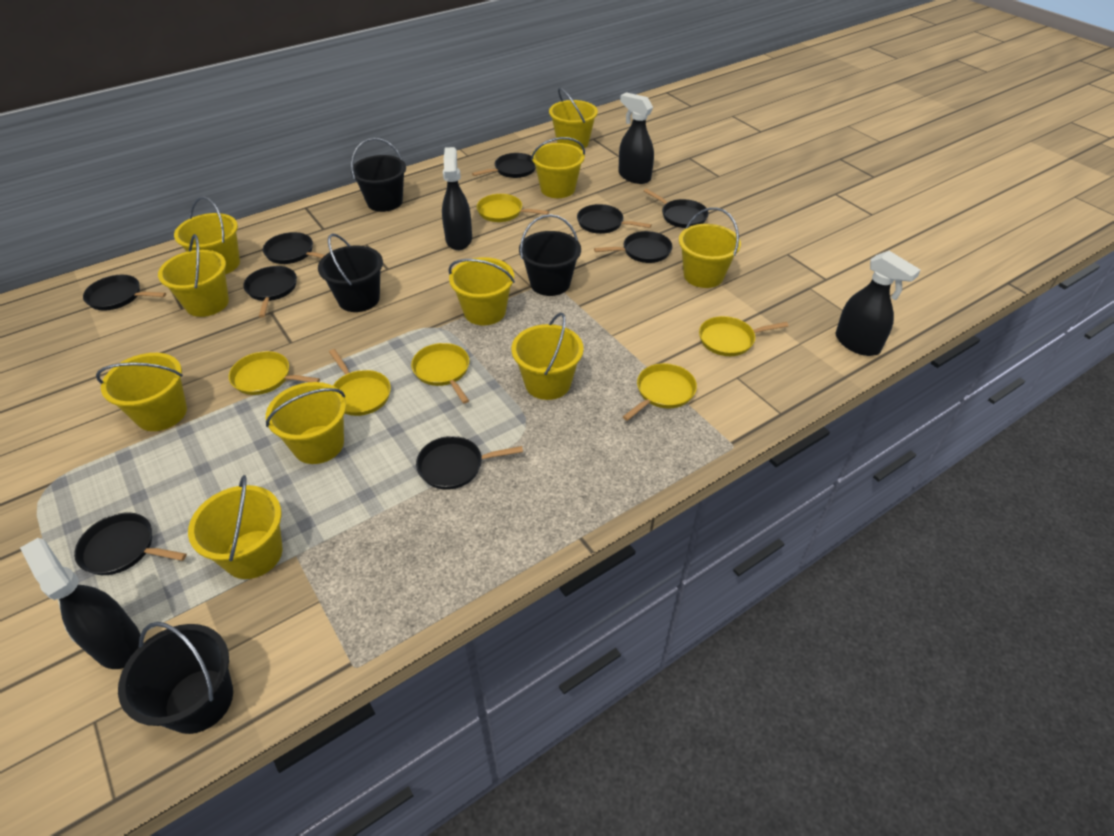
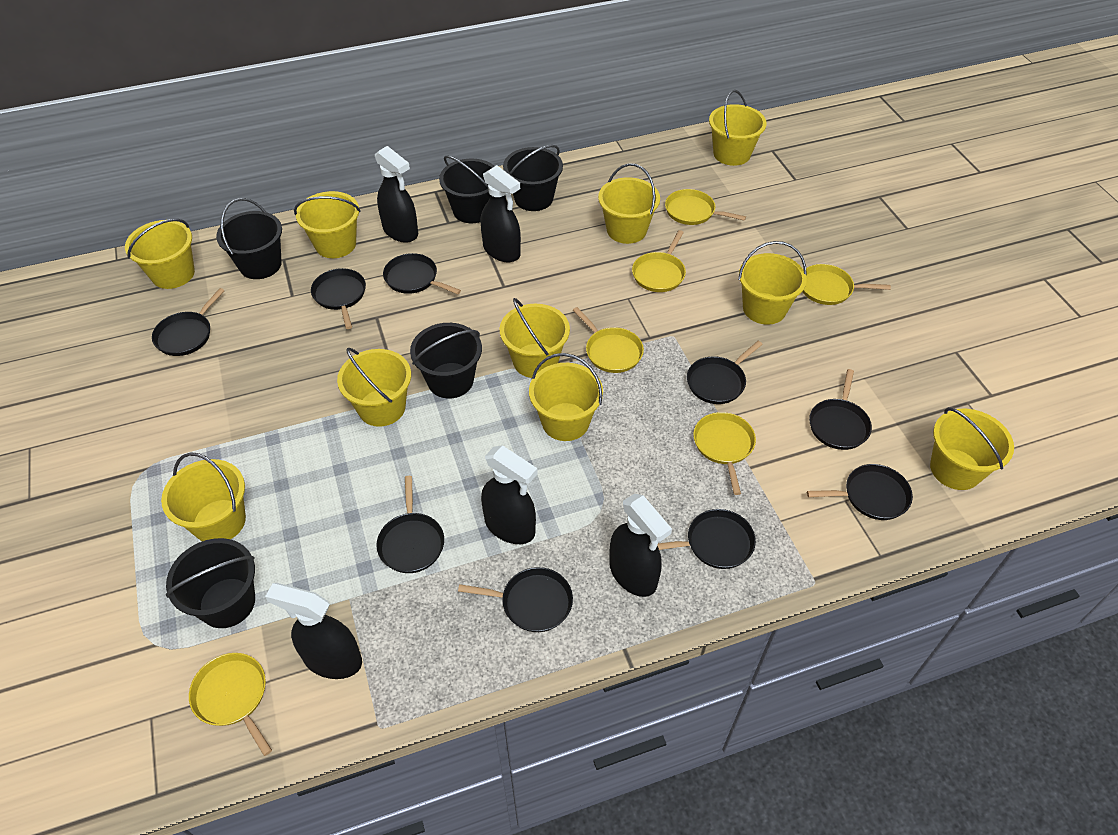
black bucket: [118,622,233,734] [318,234,383,312] [351,138,406,212] [519,214,581,296] = 4 -> [166,538,255,628] [216,198,282,279] [410,323,482,398] [439,155,495,223] [503,145,563,211] = 5
black spray bottle: [20,538,140,669] [442,147,472,250] [618,92,654,184] [836,251,921,356] = 4 -> [265,583,362,679] [375,146,418,243] [480,165,521,262] [481,445,538,544] [609,494,672,597] = 5

